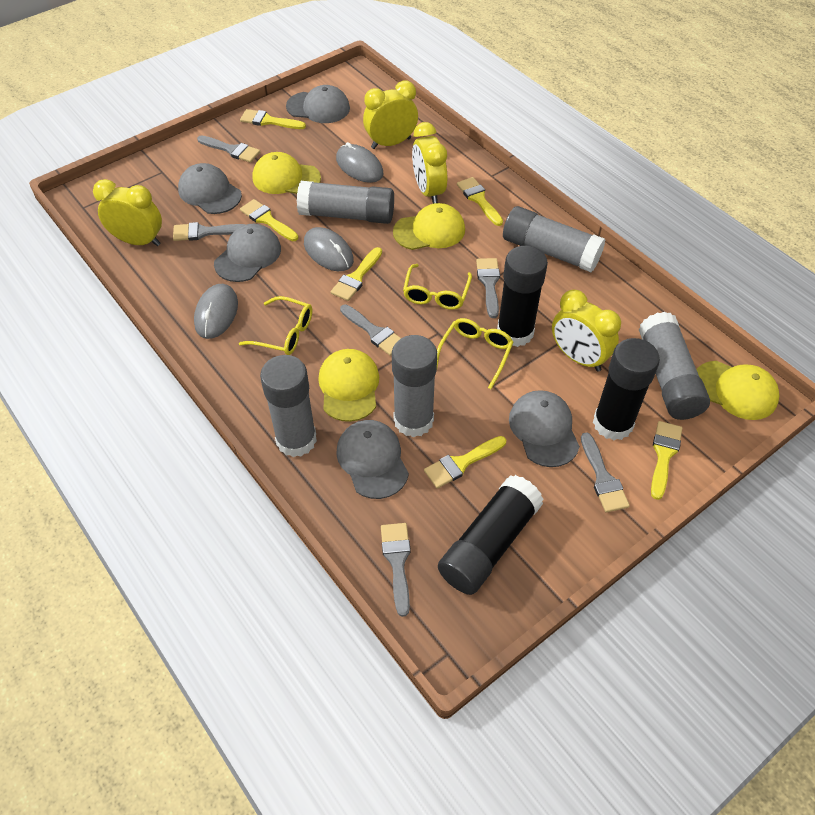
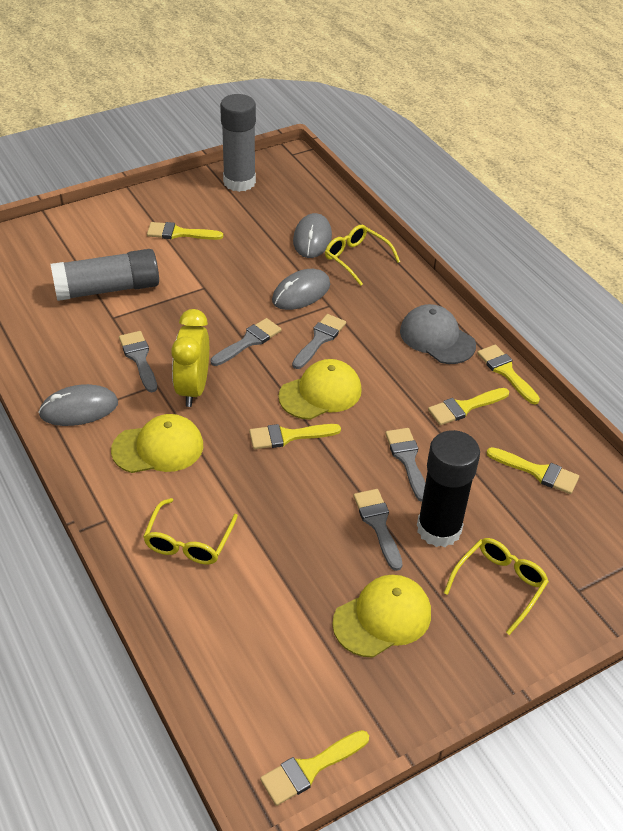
black glue stick: [438,475,544,595] [497,246,548,347] [593,338,660,440] = 3 -> [417,430,480,547] = 1
grey brush: [173,222,246,241] [197,135,260,163] [340,304,401,356] [381,523,411,617] [476,258,500,318] [581,432,630,512] = 6 -> [119,331,157,392] [211,318,282,366] [292,314,346,369] [353,489,402,571] [385,428,425,502] = 5
grey cap: [178,163,242,214] [214,224,281,282] [286,85,350,123] [336,420,409,499] [509,390,580,467] = 5 -> [400,304,476,364] = 1
grey glue stick: [260,355,317,457] [297,181,394,224] [392,335,437,437] [503,206,605,272] [639,312,710,420] = 5 -> [51,249,159,301] [220,94,256,192] = 2
yellow cap: [252,152,321,194] [318,349,379,422] [393,203,465,250] [696,361,779,420] = 4 -> [111,414,203,473] [279,359,362,420] [332,575,431,658] = 3
yellow clock: [93,179,162,246] [363,81,418,149] [412,122,447,204] [552,290,621,372] = 4 -> [171,309,209,407] = 1

